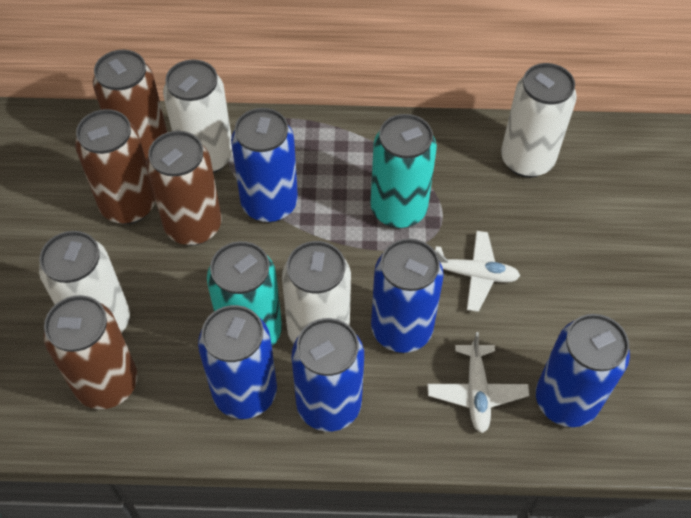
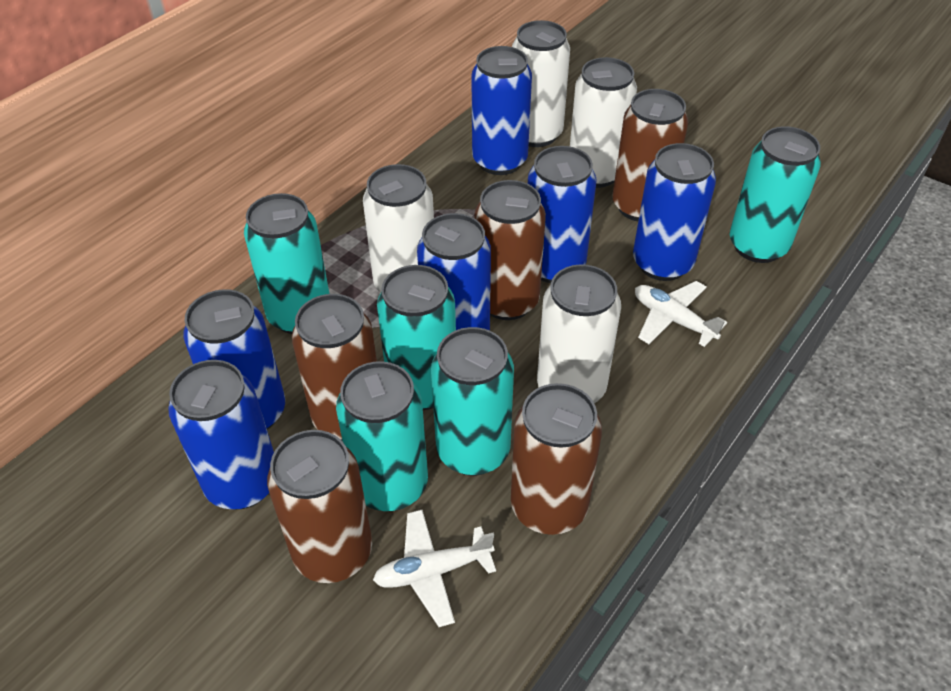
blue can: [198,305,277,419] [231,108,298,223] [292,318,364,432] [371,239,444,353] [536,314,630,427] = 5 -> [168,360,274,509] [183,289,285,430] [417,213,491,331] [471,46,532,175] [528,146,596,283] [633,143,716,281] = 6
brown can: [43,295,138,409] [75,109,155,224] [93,50,167,161] [146,131,221,246] = 4 -> [267,430,372,583] [292,294,377,440] [474,180,546,320] [511,383,602,535] [612,89,688,221] = 5
turquoise can: [207,241,282,346] [370,114,437,229] = 2 -> [244,193,329,334] [336,361,428,511] [377,265,456,410] [431,327,514,476] [730,126,821,263] = 5

